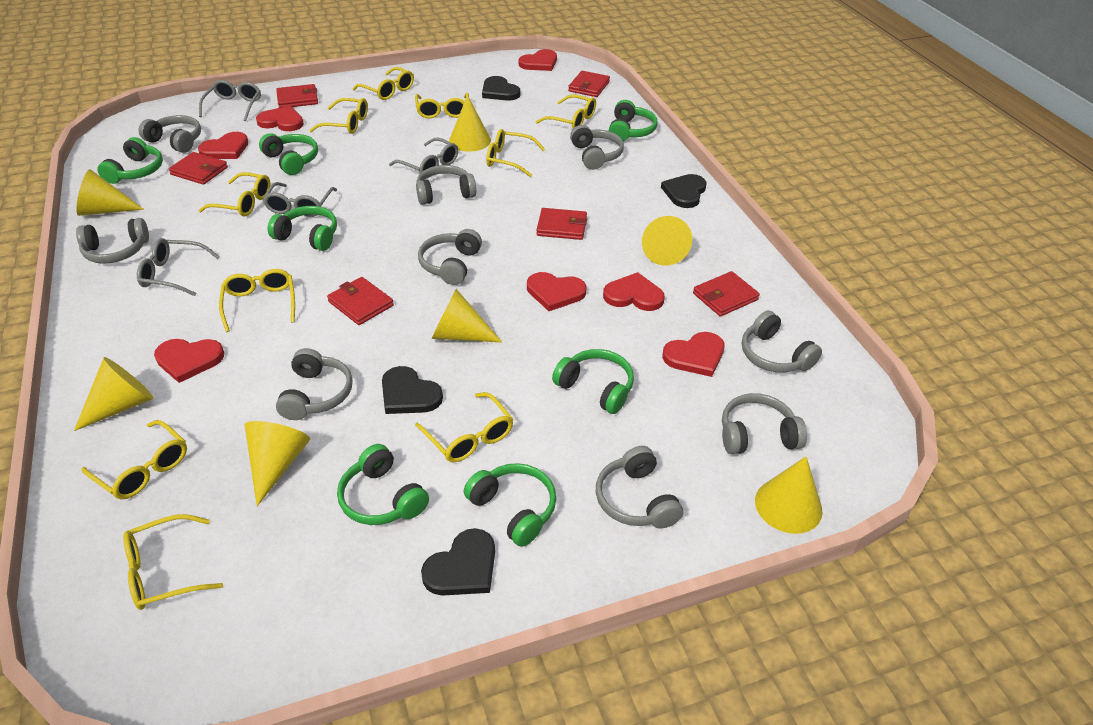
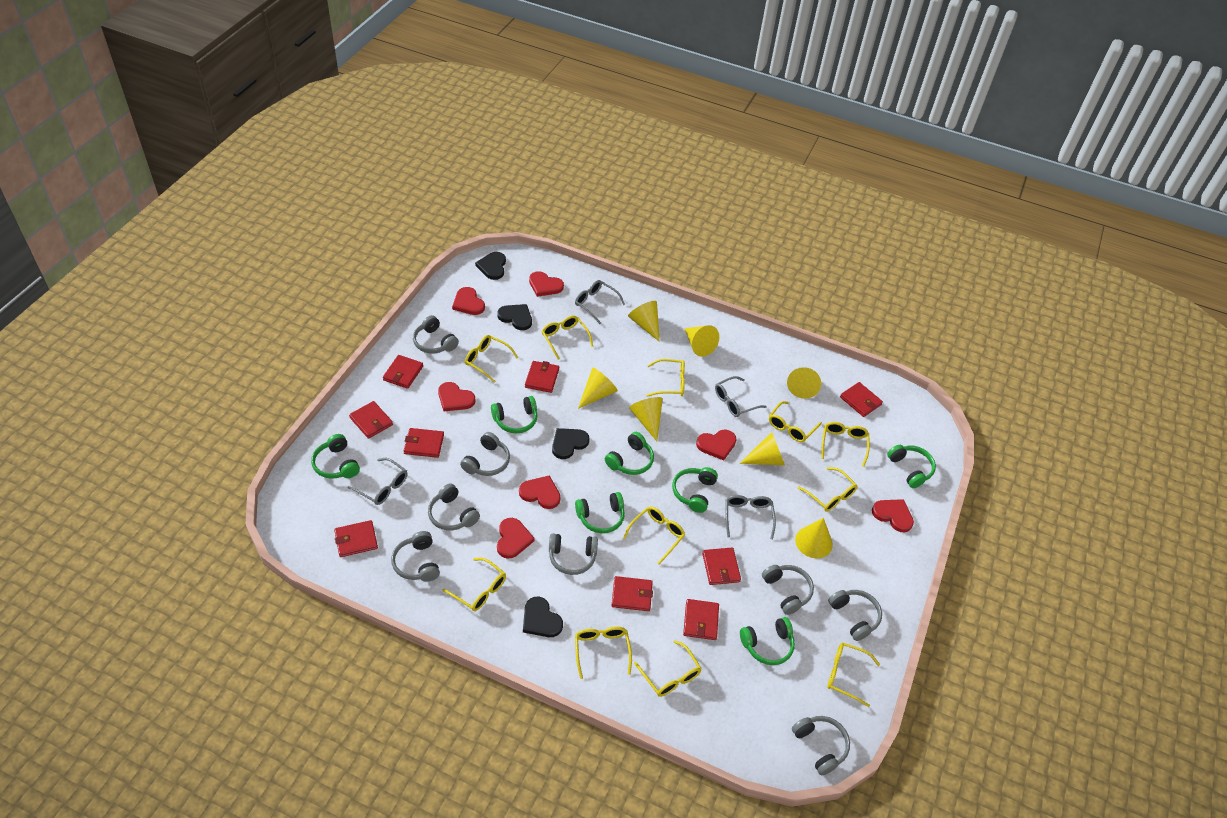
grey headphones: [76,218,149,264] [139,115,201,153] [276,348,353,420] [416,165,476,205] [418,229,482,285] [570,125,624,170] [596,446,683,528] [722,393,807,454] [742,310,822,373] = 9 -> [391,531,440,582] [413,315,459,353] [428,483,480,530] [460,432,510,476] [549,533,598,575] [762,565,814,615] [792,716,850,775] [828,590,882,641] = 8
red wallet: [169,152,228,185] [276,84,318,108] [327,277,394,325] [536,208,587,240] [568,71,610,97] [693,271,760,317] = 6 -> [334,520,378,557] [349,401,393,439] [383,355,423,389] [403,428,444,458] [525,361,559,393] [611,576,653,611] [683,599,719,640] [702,547,741,585] [840,382,883,417] = 9
yellow glasses: [81,420,187,499] [123,514,223,610] [199,172,271,217] [219,269,295,332] [309,98,368,134] [352,67,414,100] [415,92,469,119] [415,392,513,462] [486,129,546,177] [536,95,596,128] = 10 -> [442,558,506,611] [465,335,518,383] [542,316,593,360] [575,627,632,679] [623,506,685,565] [634,640,702,697] [646,359,685,397] [769,401,822,442] [798,467,858,512] [821,422,870,467] [827,642,880,707] = 11

